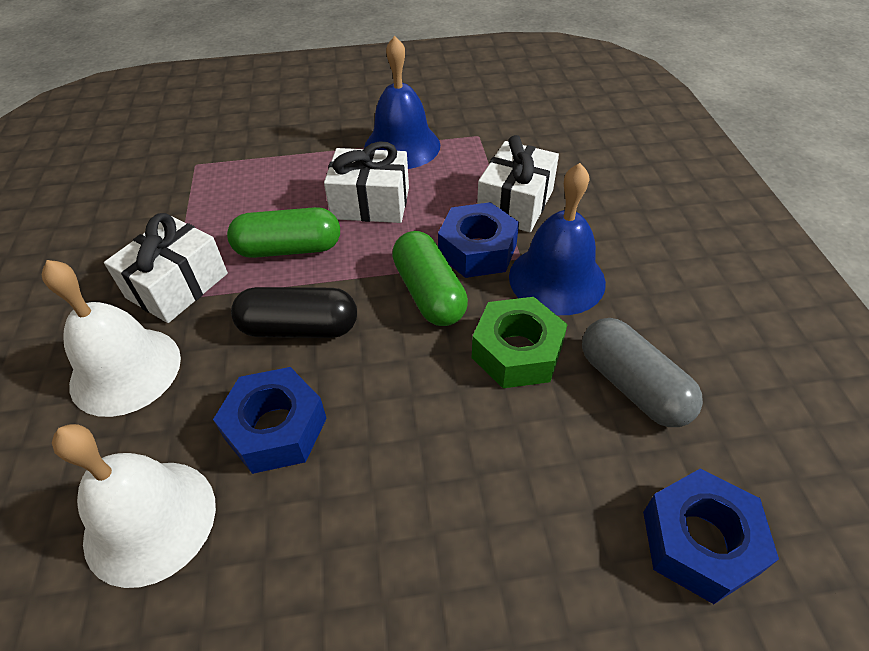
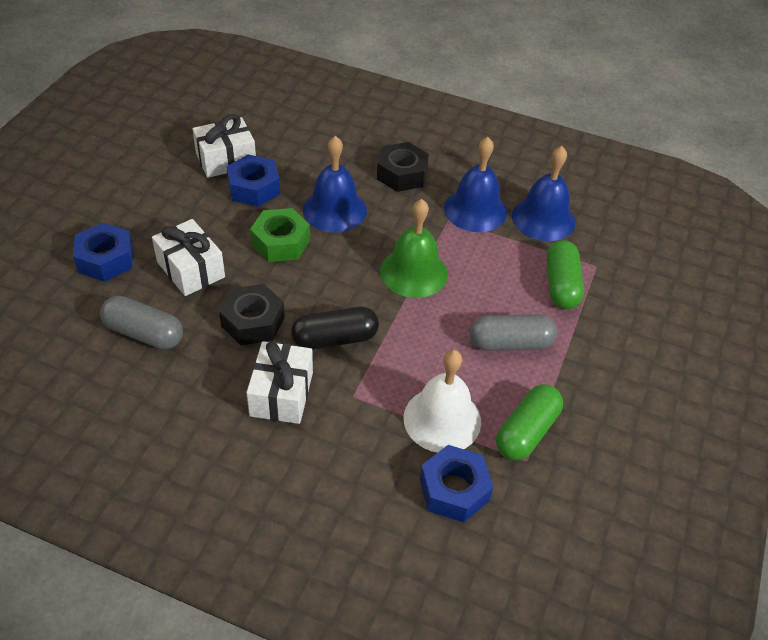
black nut: none = 0 -> [219,284,285,345] [377,142,429,192] = 2
blue bell: [364,36,440,169] [509,163,606,315] = 2 -> [303,136,367,232] [444,137,507,232] [512,146,575,241] = 3
green bell: none = 0 -> [380,199,448,298] = 1
grey capsule: [582,318,703,427] = 1 -> [100,296,183,349] [470,314,557,351] = 2
white bell: [42,260,181,417] [52,424,216,588] = 2 -> [404,350,481,453] = 1

